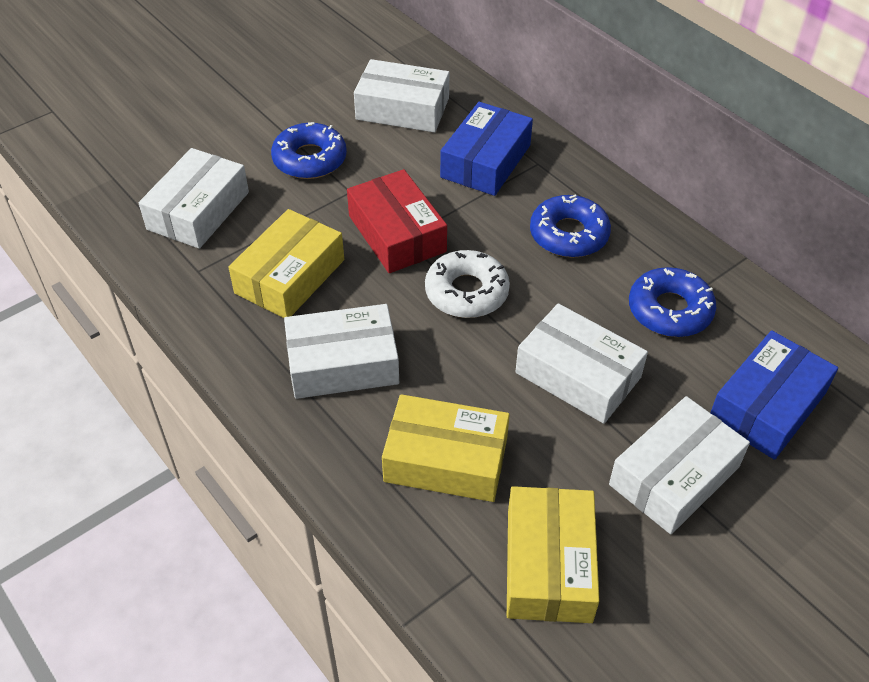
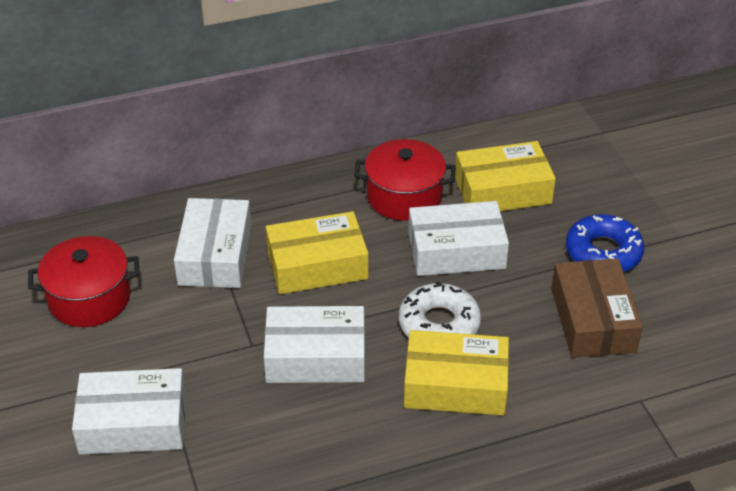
blue box: [440,102,533,196] [710,330,838,460] = 2 -> none = 0
blue donut: [271,122,347,179] [530,195,611,258] [629,267,716,337] = 3 -> [566,214,644,272] = 1
brown box: none = 0 -> [551,258,643,358] = 1
red box: [347,169,447,273] = 1 -> none = 0
red pot: none = 0 -> [28,236,140,327] [354,139,456,221] = 2
white box: [139,148,249,249] [284,304,399,399] [354,59,449,132] [515,303,648,424] [609,396,750,534] = 5 -> [72,368,186,455] [174,198,251,288] [264,306,365,383] [408,201,509,276] = 4

